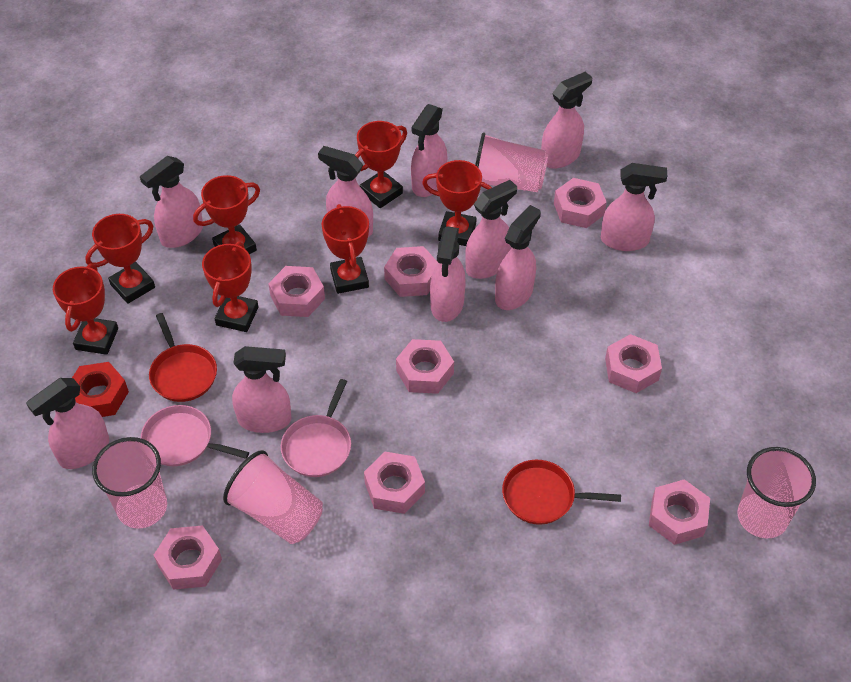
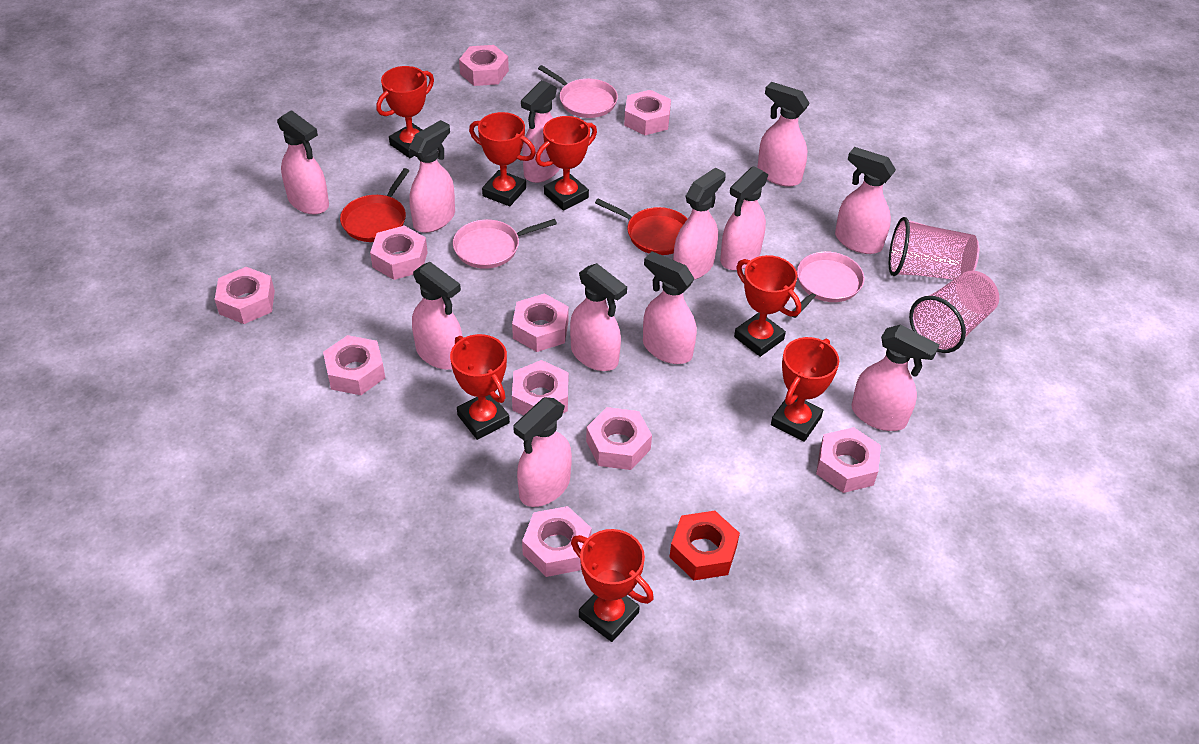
pink cup: [92,437,167,529] [223,450,323,544] [475,133,548,192] [738,447,816,538] = 4 -> [889,217,979,280] [909,271,999,353] = 2
pink nut: [154,525,222,590] [268,266,325,317] [364,452,425,514] [384,246,438,297] [396,339,454,394] [554,178,607,228] [605,334,662,393] [649,479,710,545] = 8 -> [215,267,275,324] [323,335,385,395] [370,226,428,280] [459,45,509,86] [512,293,569,352] [512,360,568,416] [522,506,592,577] [586,407,652,470] [624,90,671,135] [816,427,881,493] = 10
pink pan: [141,405,249,466] [281,379,351,477] = 2 -> [453,219,557,269] [538,65,618,118] [791,251,864,318] = 3
pink spray bottle: [26,378,109,469] [140,156,203,248] [232,346,291,433] [318,146,373,237] [411,104,447,197] [430,226,466,322] [465,180,517,279] [495,205,541,310] [541,72,593,169] [601,163,667,251] = 10 -> [277,110,329,215] [409,120,455,233] [412,262,463,370] [513,397,572,507] [521,80,560,183] [570,263,627,371] [643,251,697,364] [673,167,726,280] [720,166,768,270] [757,82,810,187] [835,147,896,254] [852,325,940,431] = 12

